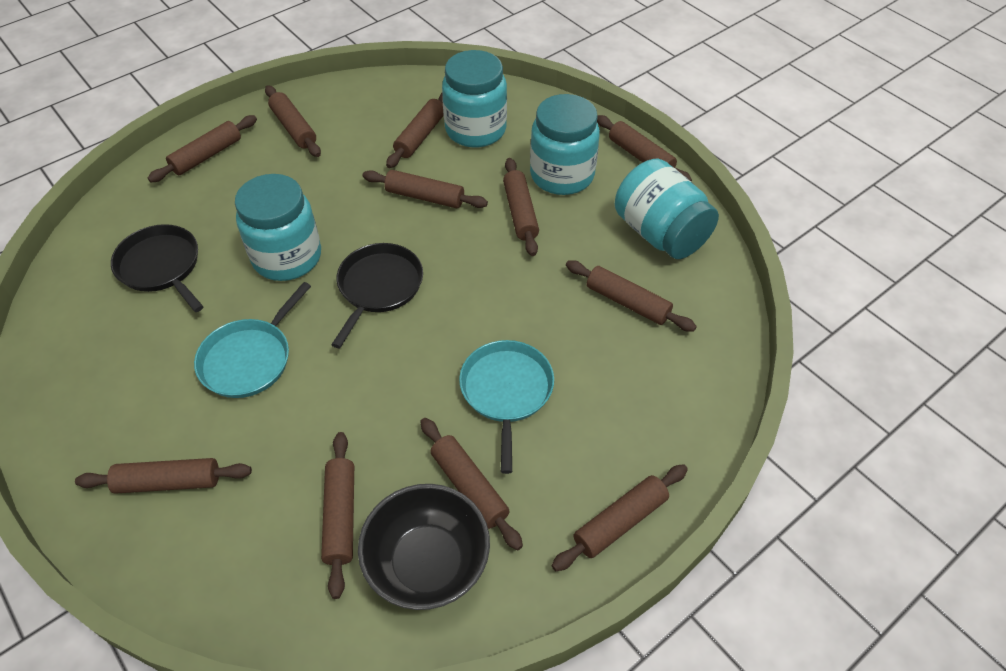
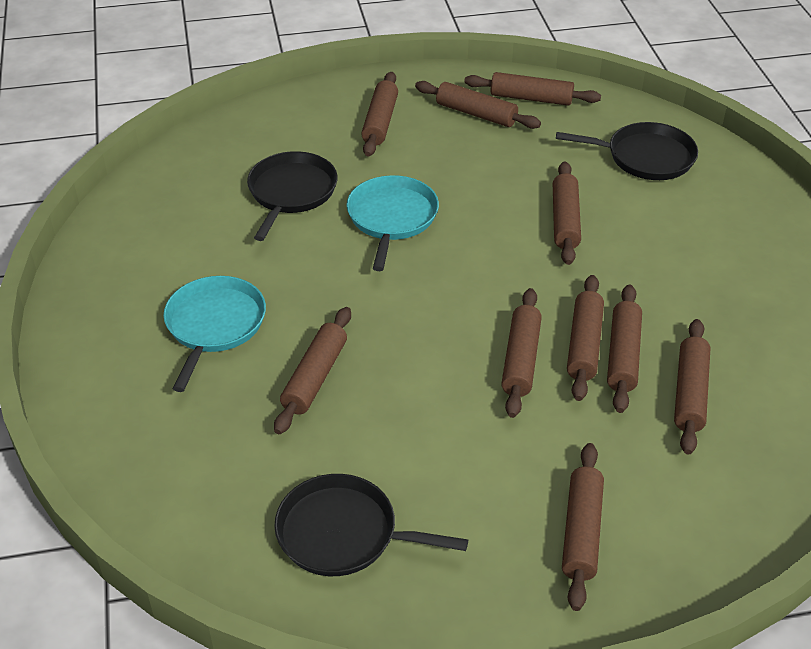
black bowl: [358,484,490,610] = 1 -> none = 0
black pan: [111,224,204,312] [331,243,423,348] = 2 -> [247,151,338,241] [274,474,468,576] [556,122,698,180] = 3
brown rolling pin: [75,458,252,494] [148,115,257,182] [265,85,321,157] [321,432,354,599] [362,170,488,208] [386,93,444,168] [420,418,523,550] [503,158,539,256] [551,464,688,571] [566,260,697,332] [597,115,692,182] = 11 -> [274,307,351,434] [361,72,398,156] [415,81,541,129] [464,72,601,106] [501,288,542,418] [553,161,581,265] [562,443,604,611] [567,275,604,401] [607,285,642,413] [674,319,711,455] = 10
turquoise jar: [235,174,321,281] [442,50,507,147] [530,94,600,195] [615,159,719,259] = 4 -> none = 0

